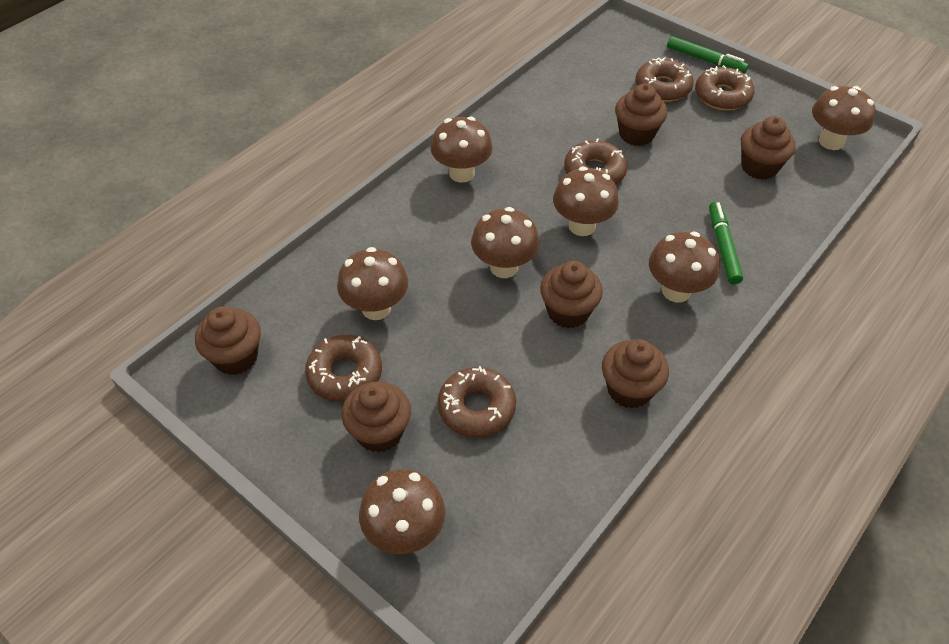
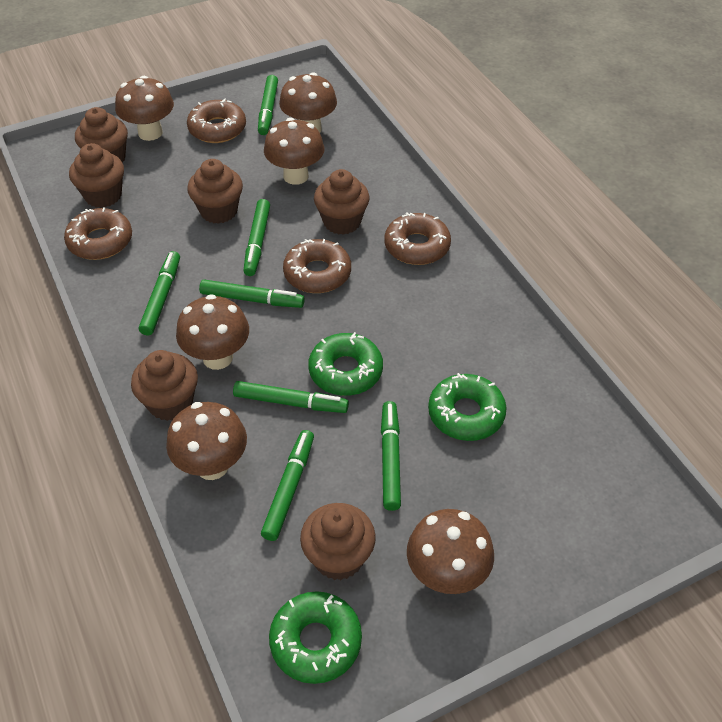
brown donut: [305,335,382,402] [438,366,516,438] [564,138,628,185] [635,57,694,102] [695,65,754,110] = 5 -> [64,207,132,260] [187,99,246,143] [283,239,351,293] [384,212,451,265] = 4
brown mushroom: [337,247,408,320] [359,469,445,554] [431,116,493,183] [471,207,539,278] [553,167,619,236] [649,232,720,302] [812,86,876,150] = 7 -> [115,76,174,141] [166,402,247,480] [176,294,249,370] [264,118,325,185] [279,72,337,132] [407,509,494,594] = 6
green donut: none = 0 -> [269,591,362,684] [308,332,383,396] [428,373,507,441] = 3
green marker: [667,36,749,73] [709,201,743,284] = 2 -> [139,251,180,335] [199,280,305,308] [233,381,349,413] [243,199,270,276] [258,75,278,135] [261,430,314,541] [381,401,401,511] = 7

